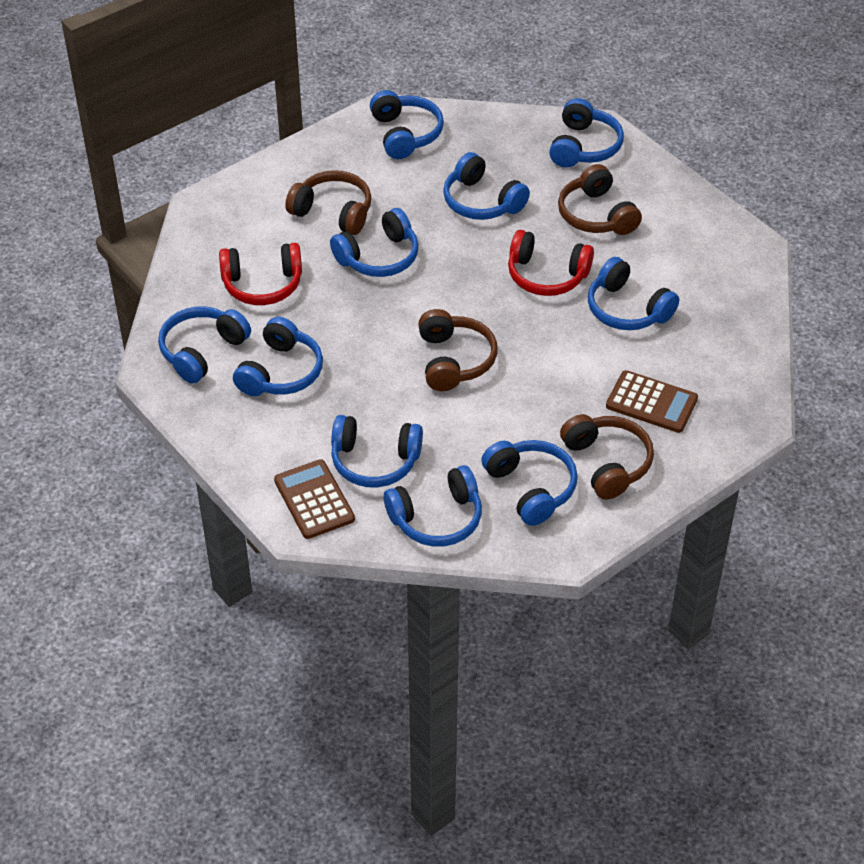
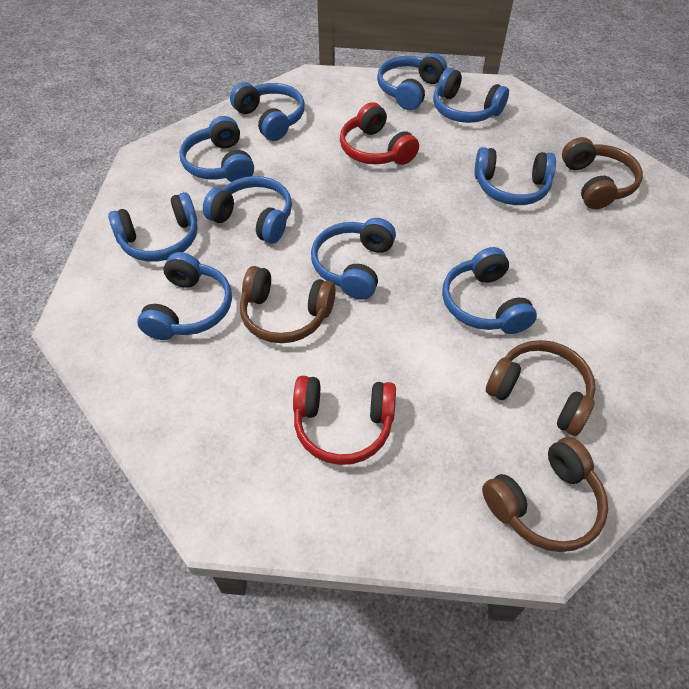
brown calculator: [274,459,355,539] [606,370,698,433] = 2 -> none = 0

